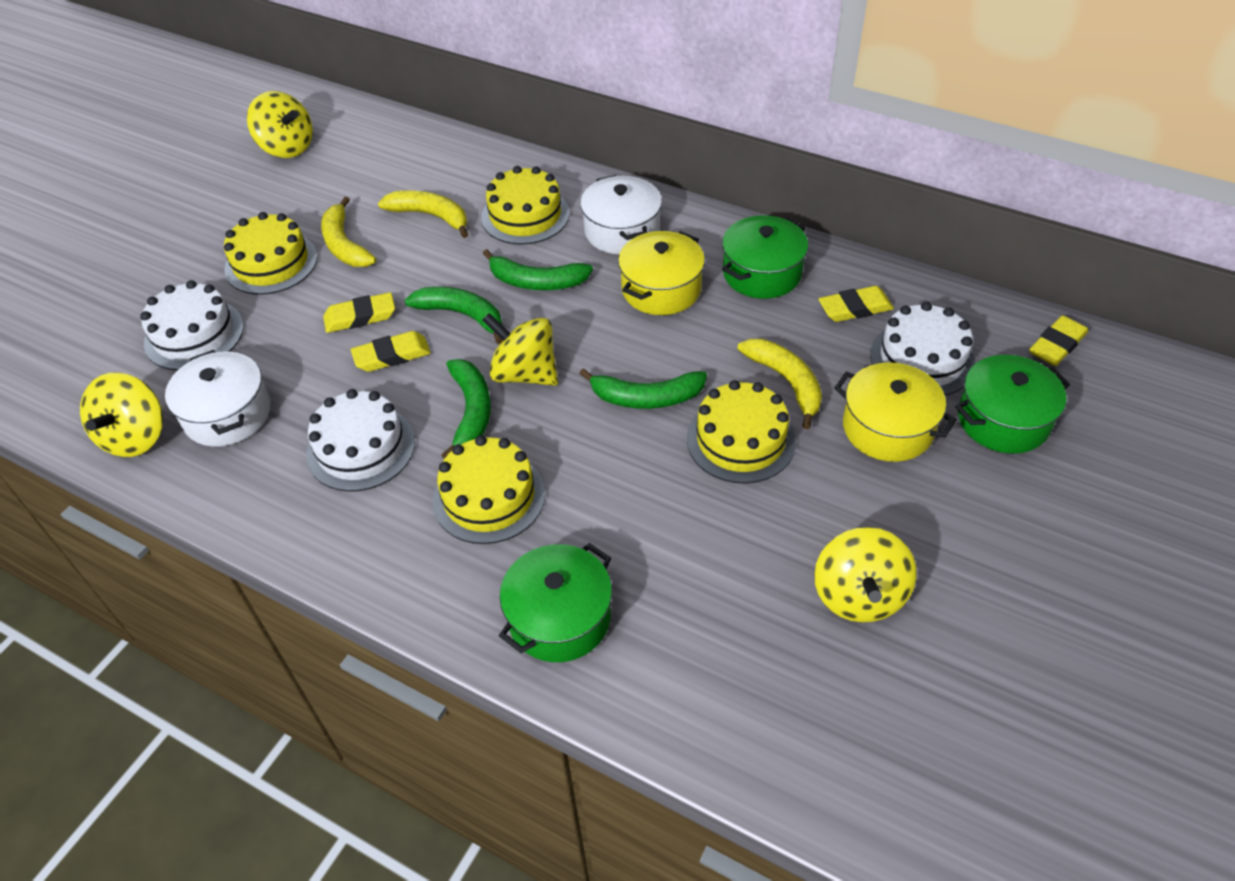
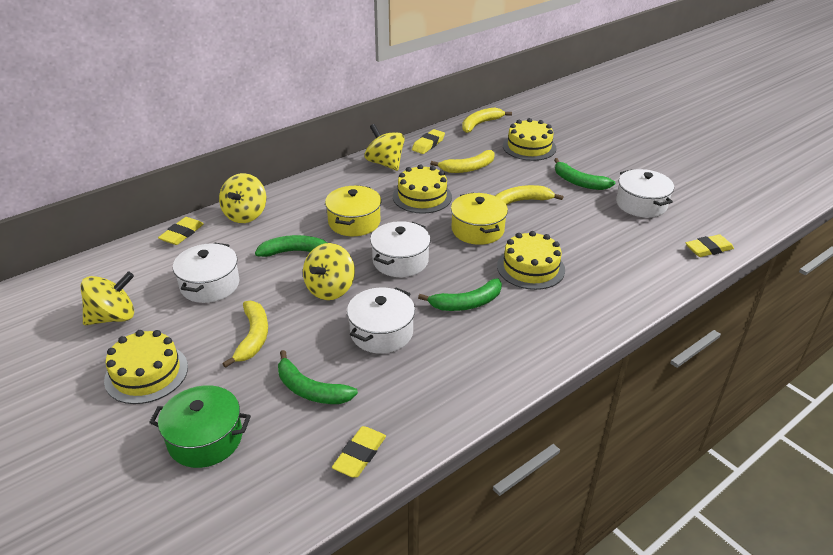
green pot: [499,543,612,662] [722,215,808,299] [955,355,1070,454] = 3 -> [149,385,251,468] = 1
white cake: [140,280,244,370] [306,389,415,492] [870,302,975,396] = 3 -> none = 0
white pot: [165,350,270,447] [580,175,662,254] = 2 -> [173,243,240,303] [347,287,415,354] [370,221,431,277] [616,169,674,218] = 4
yellow banana: [321,197,376,267] [378,190,468,238] [737,339,822,429] = 3 -> [222,301,268,368] [431,150,495,173] [462,108,512,133] [495,185,563,205] = 4

